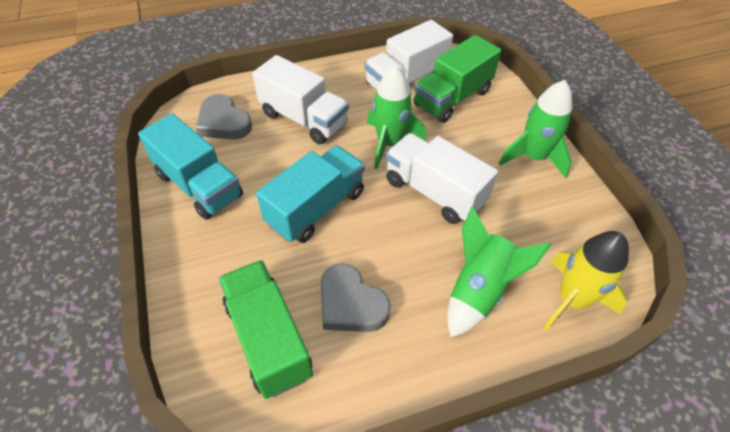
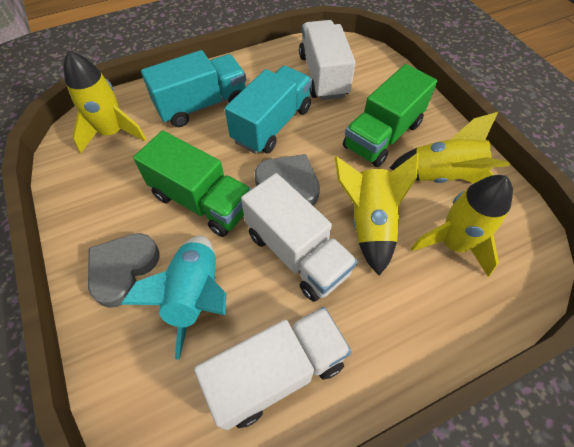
green rocket: [367,65,426,169] [447,207,552,337] [499,80,573,178] = 3 -> none = 0
turquoise rocket: none = 0 -> [120,235,226,360] = 1
yellow rocket: [544,231,629,330] = 1 -> [64,51,147,153] [335,153,419,276] [389,112,509,183] [411,175,513,277] = 4

